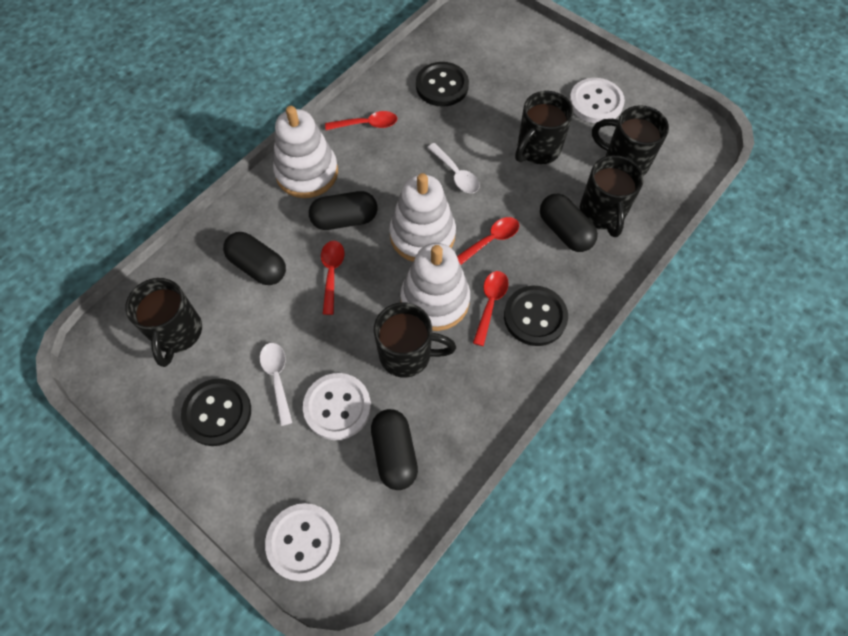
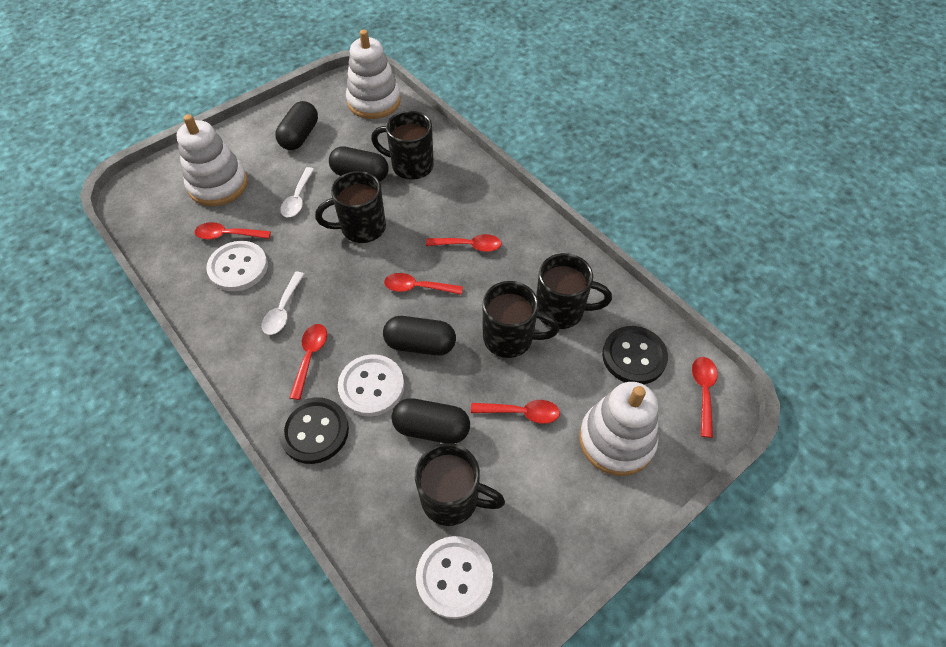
black button: [181,378,251,446] [416,62,469,107] [504,286,568,346] = 3 -> [278,397,349,464] [602,326,668,385] = 2
red spoon: [321,241,345,315] [325,111,397,130] [457,217,519,265] [473,271,508,346] = 4 -> [195,222,271,240] [289,324,327,400] [384,273,463,295] [426,234,502,252] [471,400,560,424] [692,357,718,438] = 6

